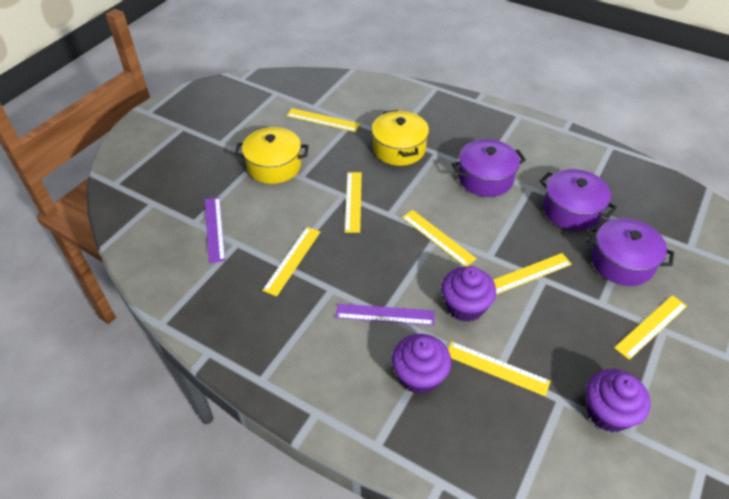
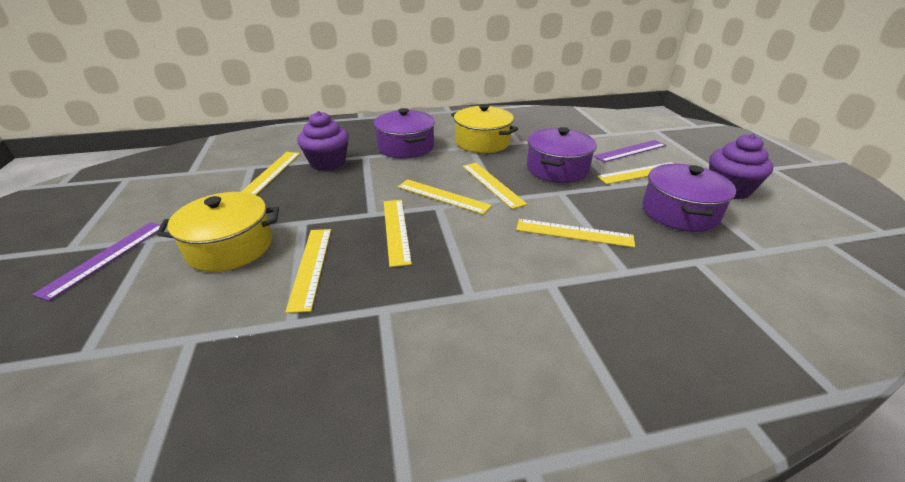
purple cupcake: [392,334,452,394] [441,266,496,322] [586,369,651,432] = 3 -> [297,111,349,171] [709,134,773,199] = 2

